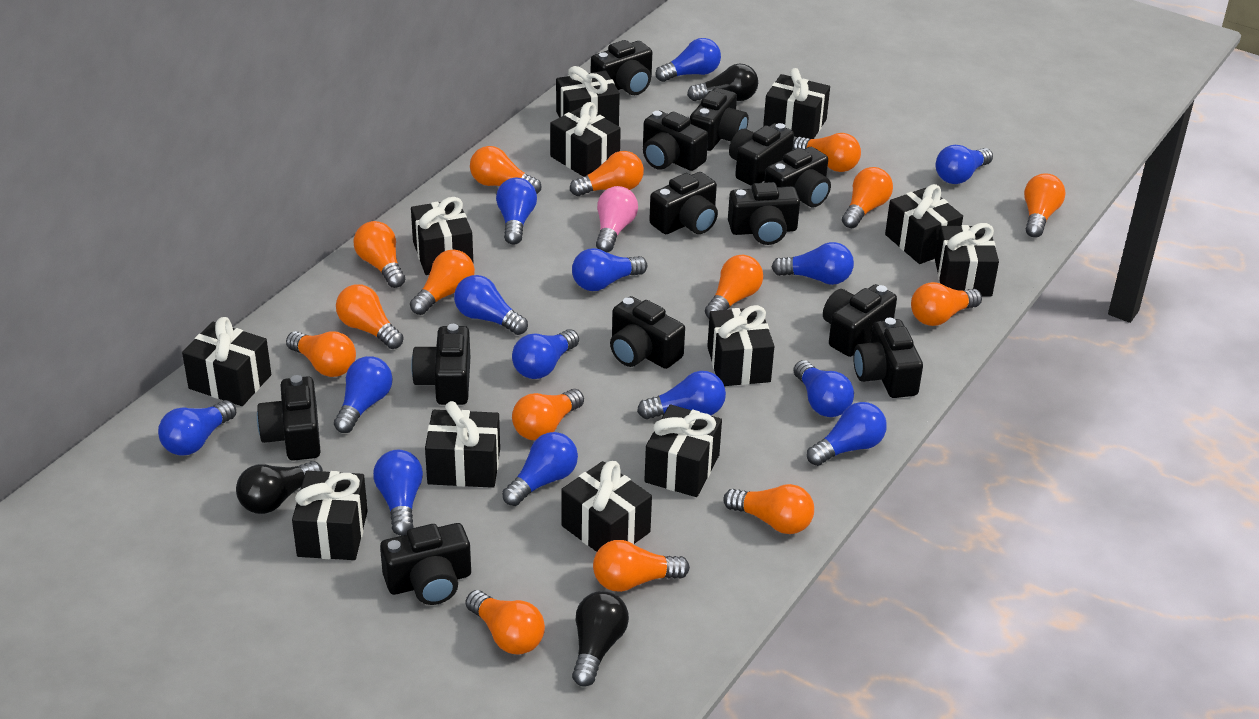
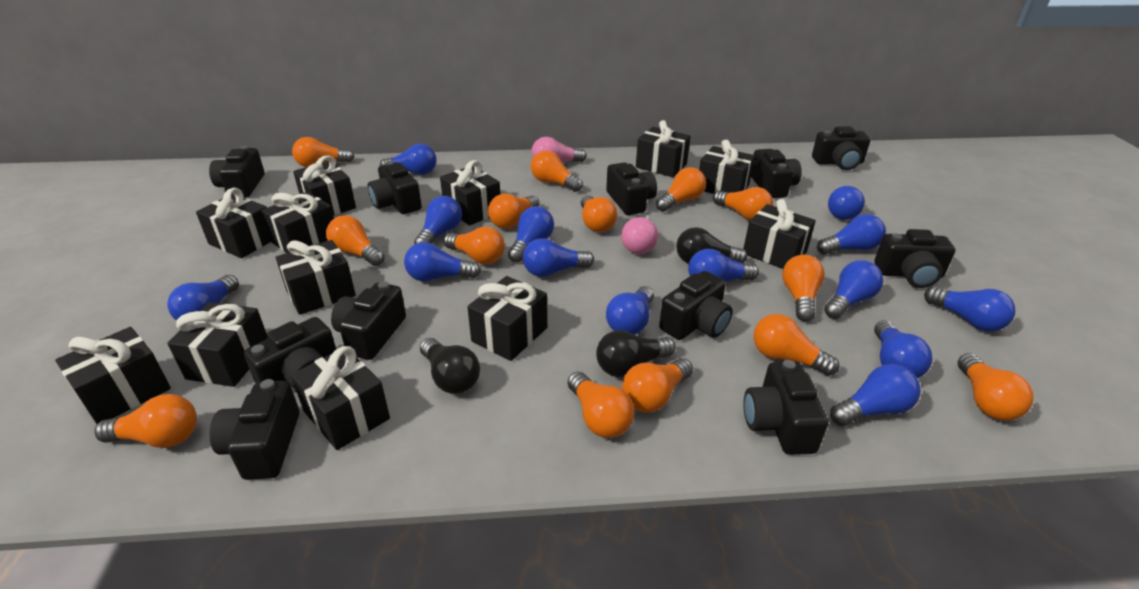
black camera: [257,375,321,461] [380,523,471,605] [411,324,470,405] [591,40,652,95] [610,296,685,369] [643,111,708,171] [649,172,718,234] [690,88,748,151] [728,182,800,245] [729,123,794,186] [764,147,831,207] [823,284,897,357] [853,318,923,398] = 13 -> [209,146,265,198] [209,379,300,480] [244,317,336,390] [331,281,406,360] [368,161,422,214] [606,163,657,215] [659,271,733,340] [743,360,828,455] [751,149,802,198] [812,126,870,170] [874,229,955,288] = 11
orange light bulb: [286,331,356,377] [336,284,404,349] [353,221,405,288] [410,250,475,315] [466,590,545,655] [470,146,541,194] [512,389,584,440] [570,151,644,196] [593,540,690,592] [705,255,763,318] [723,484,814,534] [793,133,861,172] [842,167,893,228] [911,282,982,326] [1024,173,1065,238] = 15 -> [94,394,197,448] [292,137,355,167] [326,215,385,266] [444,227,505,265] [488,194,539,229] [531,151,583,192] [567,372,634,438] [581,195,617,232] [622,358,693,413] [656,167,706,212] [713,187,773,221] [753,314,840,376] [782,255,825,321] [957,353,1034,421] = 14
pink light bulb: [596,186,638,252] = 1 -> [531,137,587,162] [621,214,658,254] = 2

